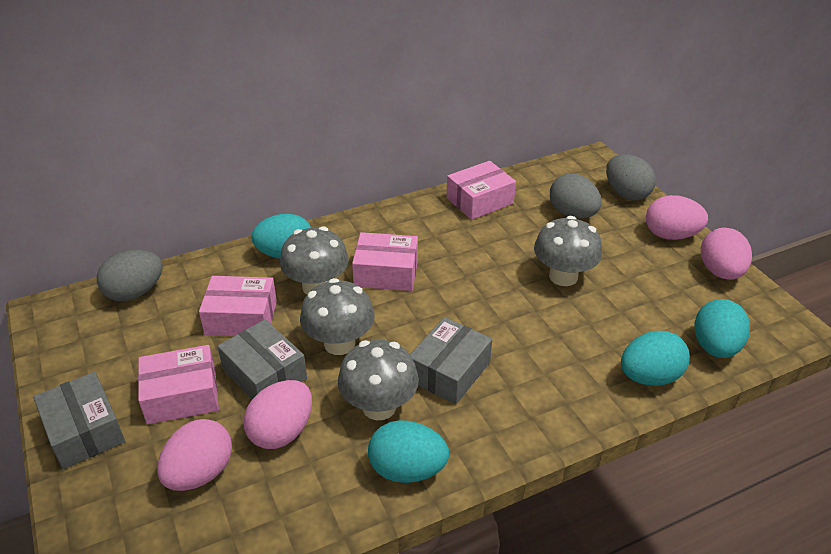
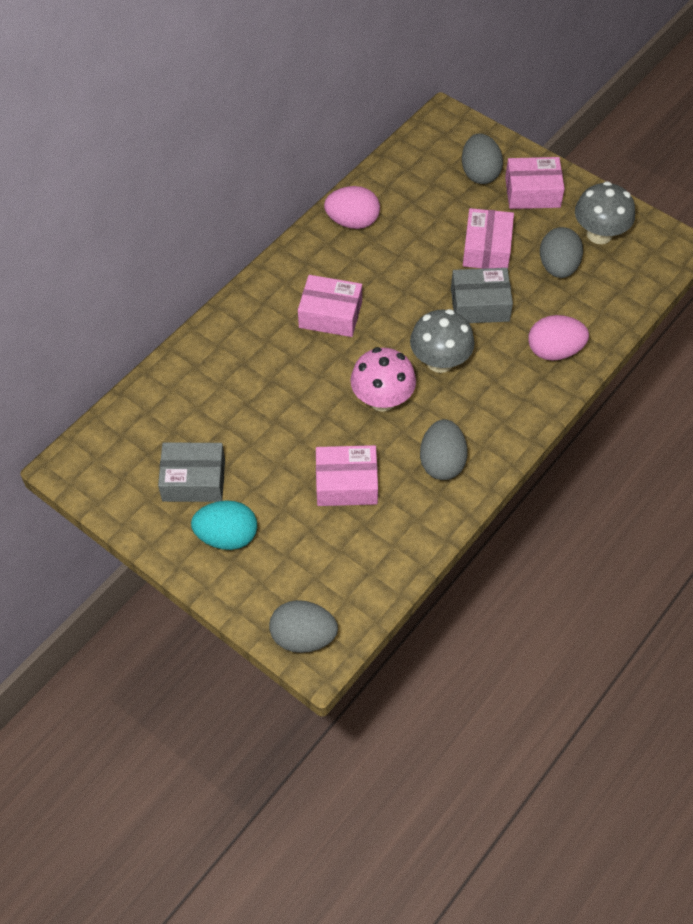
grey box: [33,372,125,469] [217,319,307,399] [410,317,492,404] = 3 -> [158,443,225,502] [451,268,513,323] = 2
grey egg: [97,250,163,301] [550,173,602,219] [606,154,656,201] = 3 -> [269,600,338,653] [420,419,468,480] [462,133,503,184] [540,227,583,278] = 4
grey mushroom: [280,226,349,295] [300,278,375,355] [338,340,419,420] [534,216,602,286] = 4 -> [410,309,475,373] [575,181,635,244] = 2
pink egg: [157,419,232,491] [244,380,312,449] [646,195,708,240] [701,228,752,280] = 4 -> [324,186,380,229] [528,315,589,361] = 2
pink mushroom: none = 0 -> [350,347,416,412] = 1
turquoise egg: [251,214,311,259] [368,420,449,483] [621,331,690,386] [695,299,750,358] = 4 -> [191,500,257,550] = 1

